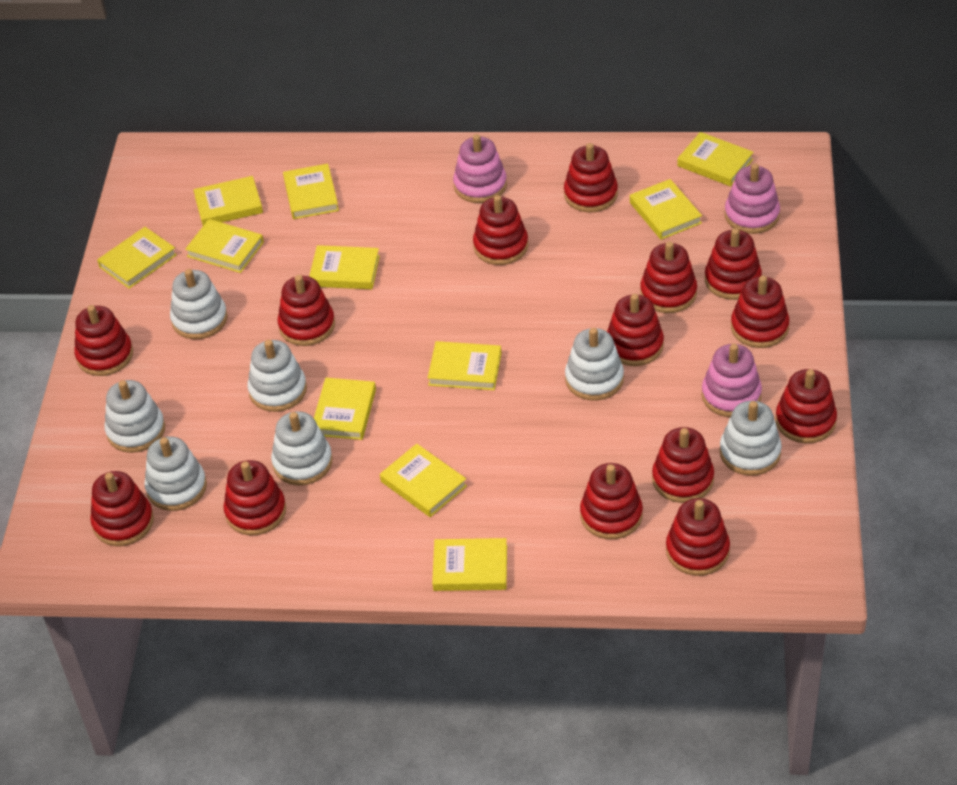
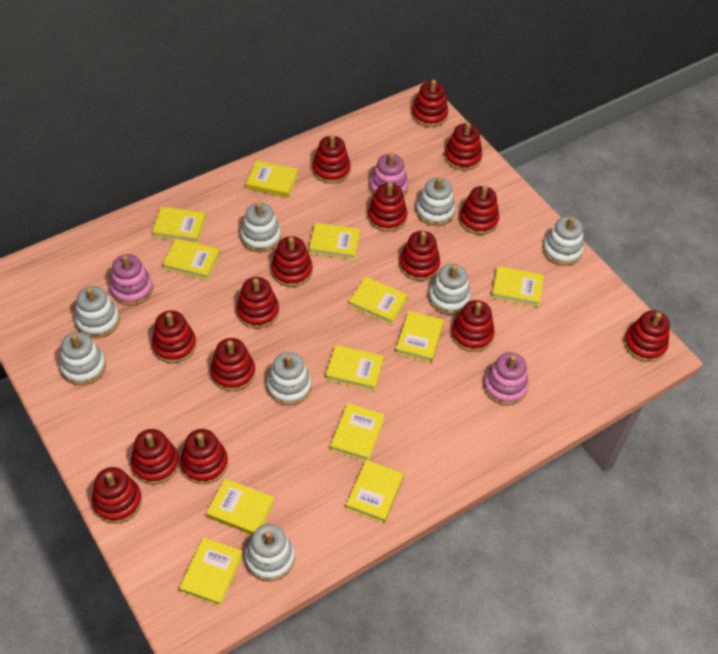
red stacking toy: [74,305,133,376] [90,471,154,546] [224,460,286,535] [277,275,335,346] [473,195,528,265] [564,143,618,212] [580,463,643,539] [607,294,664,366] [640,242,697,313] [652,427,714,503] [666,498,730,576] [705,228,762,300] [731,276,789,348] [775,369,837,443] = 14 -> [92,467,142,524] [131,429,179,485] [152,310,196,363] [180,429,228,484] [210,338,255,391] [236,277,279,329] [271,236,313,287] [313,135,351,184] [368,183,407,232] [399,231,440,281] [412,79,448,127] [444,122,482,171] [451,300,495,352] [459,186,499,235] [624,310,670,362] = 15
white stacking toy: [104,380,165,453] [144,436,207,511] [170,269,227,339] [247,340,307,412] [271,411,332,485] [565,328,624,401] [720,401,782,476] = 7 -> [60,332,106,385] [75,286,120,338] [240,203,281,253] [245,524,295,582] [267,352,311,405] [416,177,455,226] [428,264,471,315] [542,216,584,266] = 8
yellow book: [97,227,177,289] [185,219,264,273] [193,176,263,226] [283,164,339,219] [309,245,380,289] [314,378,376,440] [380,444,467,517] [428,341,502,390] [432,538,507,591] [630,179,702,240] [677,132,754,186] = 11 -> [152,206,206,243] [163,238,220,280] [179,537,243,606] [206,478,275,535] [246,160,298,198] [309,222,360,260] [326,345,384,391] [330,403,385,461] [346,460,404,523] [349,276,408,325] [395,311,444,363] [491,266,544,307] = 12

